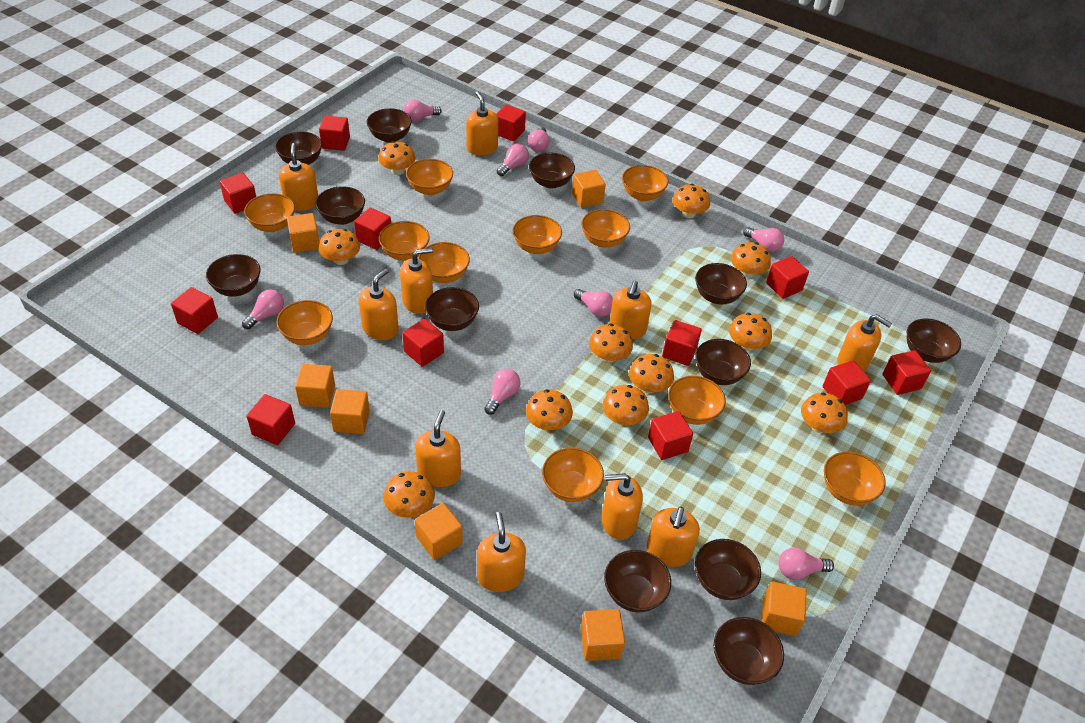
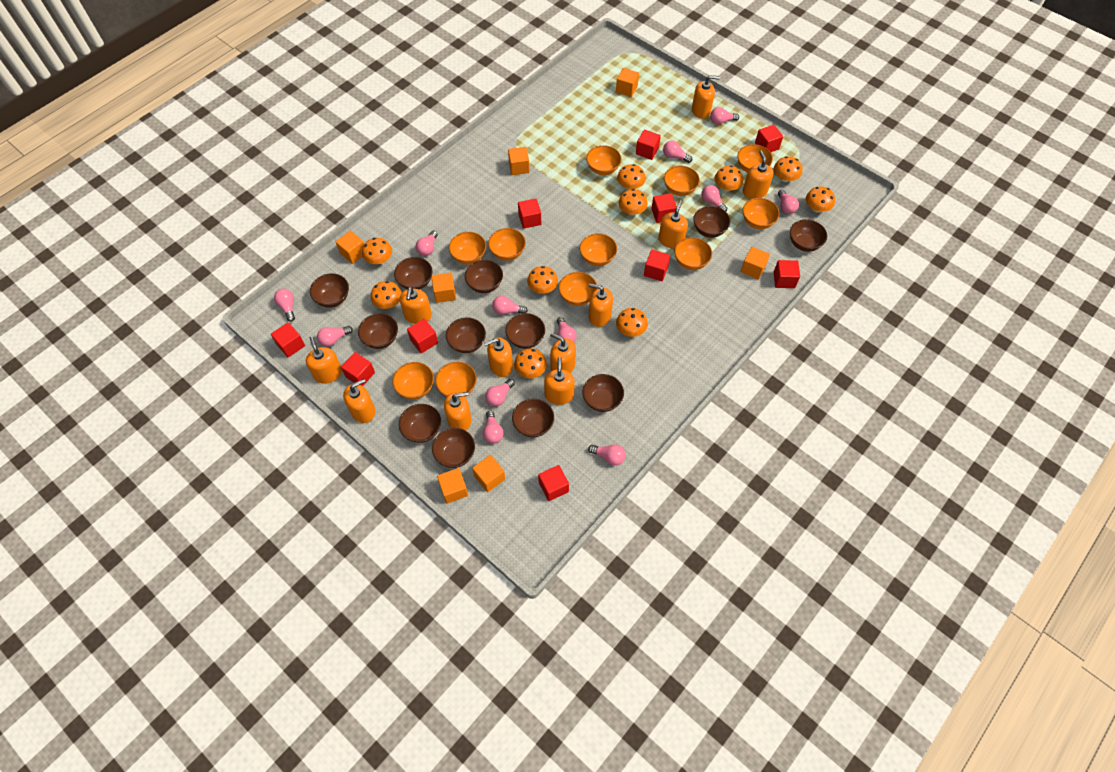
orange mushroom: [319,229,360,265] [378,141,416,175] [383,471,435,518] [526,389,573,430] [589,324,633,363] [603,385,649,425] [629,354,674,393] [672,184,710,218] [729,313,772,351] [731,242,771,278] [801,393,848,433] = 11 -> [362,238,392,264] [371,281,402,309] [514,348,547,378] [527,266,558,294] [616,308,648,337] [617,164,646,190] [619,189,648,215] [714,166,743,192] [774,156,802,182] [806,186,835,212] = 10
orange soap dispenser: [279,143,318,211] [359,269,399,340] [400,248,433,314] [415,410,461,487] [466,92,498,155] [477,512,526,592] [601,473,643,540] [609,280,652,340] [647,506,700,567] [837,314,892,372] = 10 -> [306,336,342,384] [343,379,375,423] [399,287,432,324] [444,392,472,430] [484,337,513,377] [544,357,575,405] [550,333,576,373] [589,283,613,327] [658,200,688,249] [692,75,720,119] [742,151,774,199] = 11
pink light bulb: [242,289,284,329] [404,100,442,121] [484,369,521,415] [497,144,529,176] [528,127,550,152] [574,289,613,317] [743,227,784,252] [778,548,834,580] = 8 -> [274,289,295,322] [317,326,353,347] [416,231,438,256] [483,411,503,444] [485,379,515,406] [492,296,528,315] [557,317,577,342] [588,444,626,466] [663,141,692,163] [701,185,727,212] [710,107,739,125] [778,189,799,214] = 12
red cube: [171,287,218,334] [219,173,256,214] [247,394,295,445] [319,116,350,151] [354,207,391,250] [402,319,444,367] [496,104,526,141] [648,411,693,460] [662,320,702,366] [766,256,809,299] [823,360,871,405] [882,350,931,395] = 12 -> [271,322,305,357] [341,352,375,386] [407,319,438,353] [518,198,541,229] [538,465,569,501] [636,130,661,160] [644,250,670,281] [651,193,677,223] [755,125,783,152] [773,260,800,288] = 10

